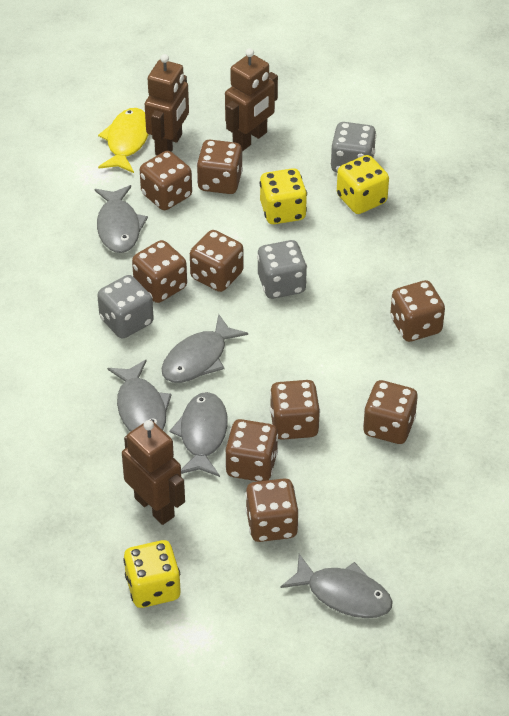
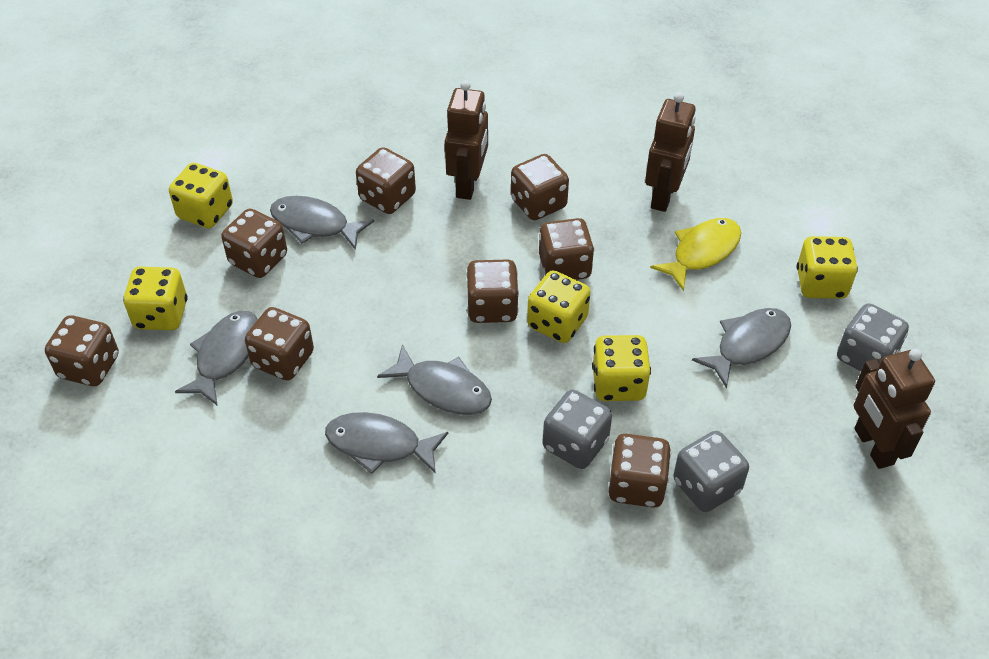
brown dice: [132,240,187,303] [140,151,192,210] [190,230,244,292] [196,140,243,194] [225,419,278,481] [245,478,299,542] [270,380,320,440] [363,380,417,444] [390,280,445,342] = 9 -> [45,315,119,386] [221,209,287,278] [245,307,314,380] [356,147,416,214] [466,259,519,323] [511,154,569,220] [539,218,594,280] [608,434,671,508] = 8
yellow dice: [123,540,180,608] [260,168,307,224] [337,155,389,214] = 3 -> [123,266,188,330] [169,163,233,228] [527,270,590,343] [592,335,651,401] [797,236,858,299] = 5

